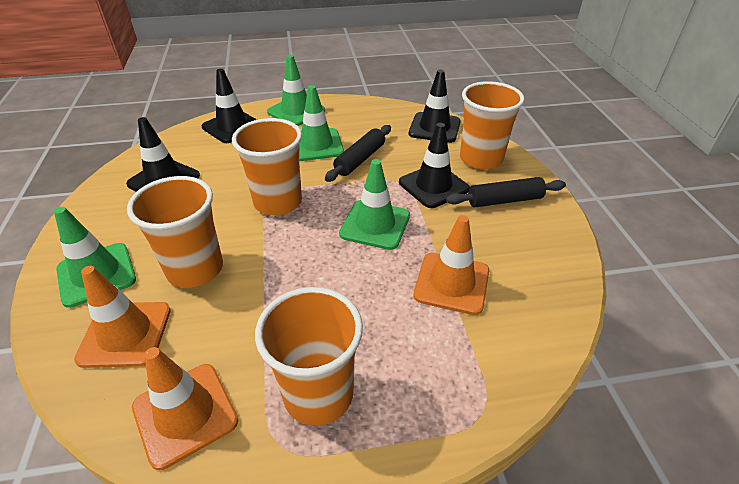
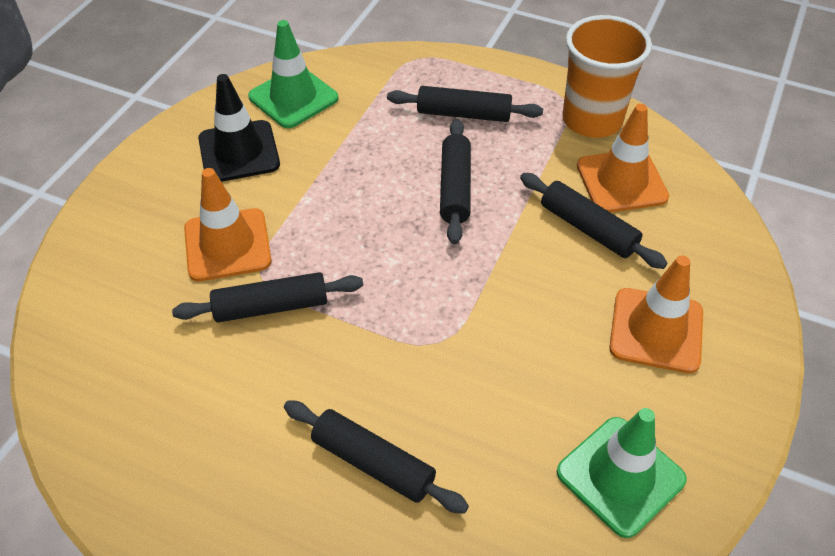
black rolling pin: [325,125,391,182] [446,177,566,207] = 2 -> [172,272,363,322] [284,400,469,514] [387,86,543,122] [440,119,471,244] [520,173,668,269] = 5
black traffic cone: [126,117,200,192] [202,69,257,143] [399,123,470,208] [409,70,461,143] = 4 -> [198,74,280,182] = 1
green traffic cone: [54,207,136,308] [267,55,325,126] [299,85,344,161] [339,159,410,250] = 4 -> [248,20,339,128] [557,408,687,538] = 2
orange cup: [127,176,223,288] [232,118,302,215] [255,287,363,426] [460,81,525,170] = 4 -> [562,15,652,138] = 1

